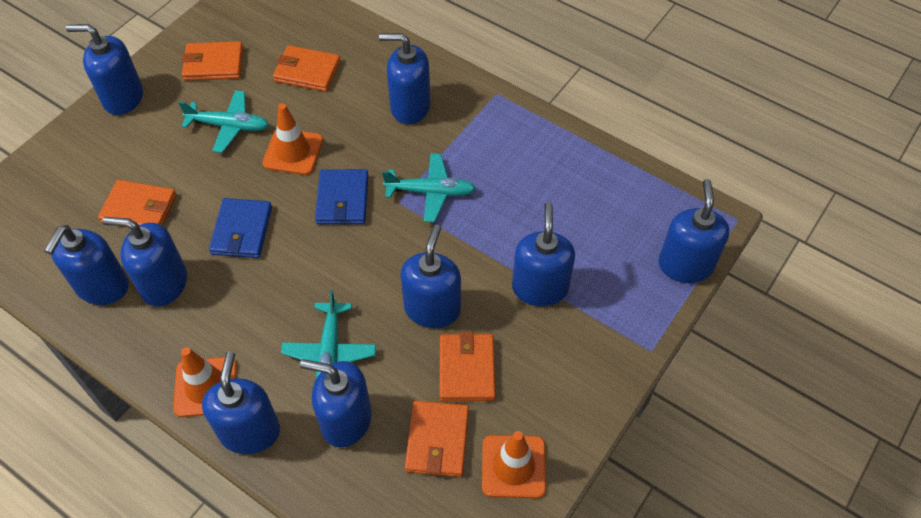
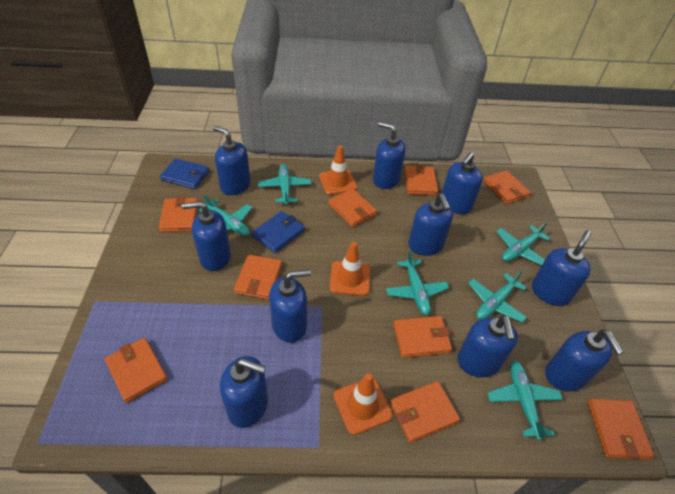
blue soap dispenser: [45,225,129,305] [66,24,143,115] [102,217,187,306] [202,351,280,454] [300,359,372,448] [379,33,431,124] [400,225,461,328] [512,202,575,306] [658,179,730,283] = 9 -> [182,201,231,271] [213,126,250,195] [220,356,268,428] [269,269,311,343] [373,122,405,189] [408,193,453,256] [442,152,483,214] [457,315,518,377] [532,230,591,306] [545,329,624,392] = 10
orange wallet: [98,180,177,228] [181,41,243,81] [273,45,341,92] [405,401,469,477] [439,331,495,401] = 5 -> [105,338,168,403] [159,196,198,232] [234,254,282,300] [328,188,377,227] [390,381,460,443] [393,316,452,358] [404,164,438,195] [483,170,531,204] [588,398,654,459] = 9
turquoise plane: [179,90,269,153] [281,290,376,379] [382,153,476,222] = 3 -> [199,194,252,236] [258,164,311,205] [386,251,449,315] [468,270,527,323] [487,360,563,441] [496,222,550,265] = 6

